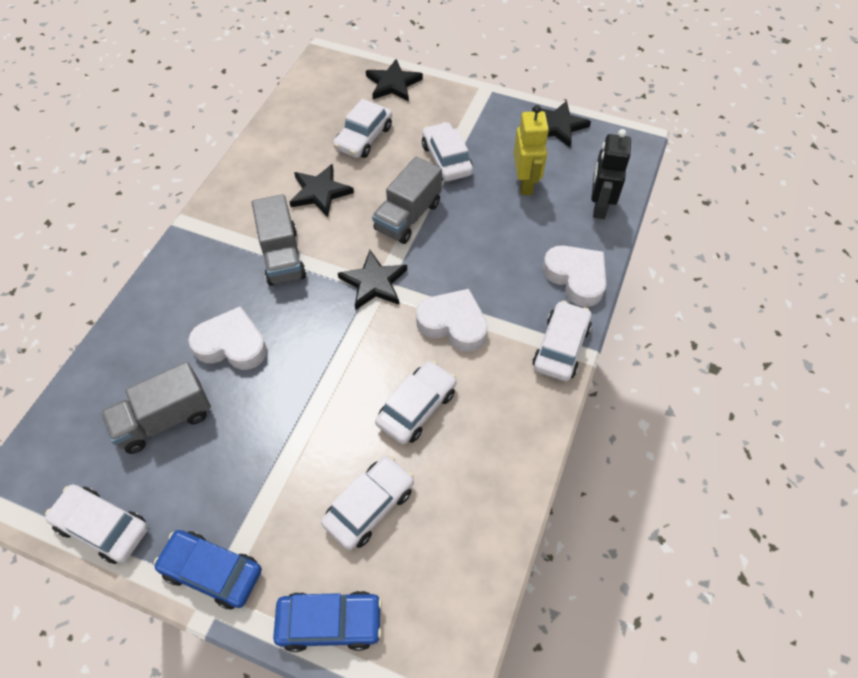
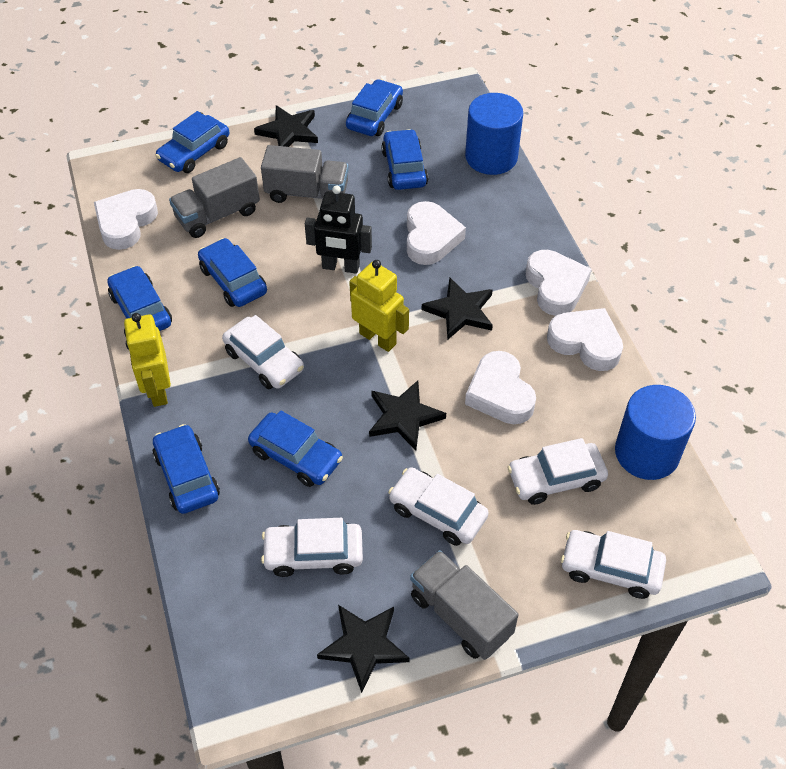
blue car: [154,530,262,610] [273,591,382,652] = 2 -> [107,266,172,331] [152,424,220,514] [156,111,229,173] [198,238,267,307] [248,410,343,487] [346,79,403,136] [381,129,428,190] = 7
blue cylinder: none = 0 -> [465,93,523,175] [615,385,696,480] = 2
white car: [45,484,148,564] [321,456,414,550] [333,99,392,158] [375,360,457,445] [422,122,473,181] [532,301,592,381] = 6 -> [222,315,304,389] [261,518,363,577] [388,467,489,546] [508,438,608,505] [561,530,666,599] = 5
white heart: [188,306,267,370] [416,289,488,352] [542,246,606,307] = 3 -> [94,189,158,250] [407,201,466,265] [465,351,536,424] [526,250,591,316] [547,308,623,371] = 5
yellow robot: [514,105,549,195] = 1 -> [124,313,171,407] [349,260,409,352] = 2

